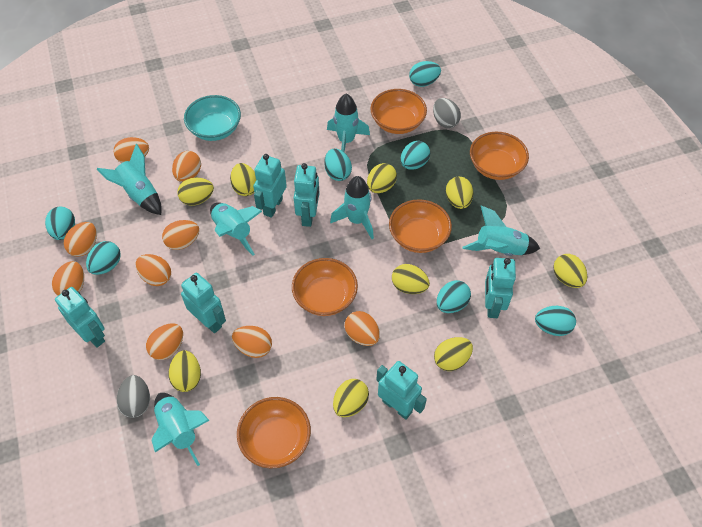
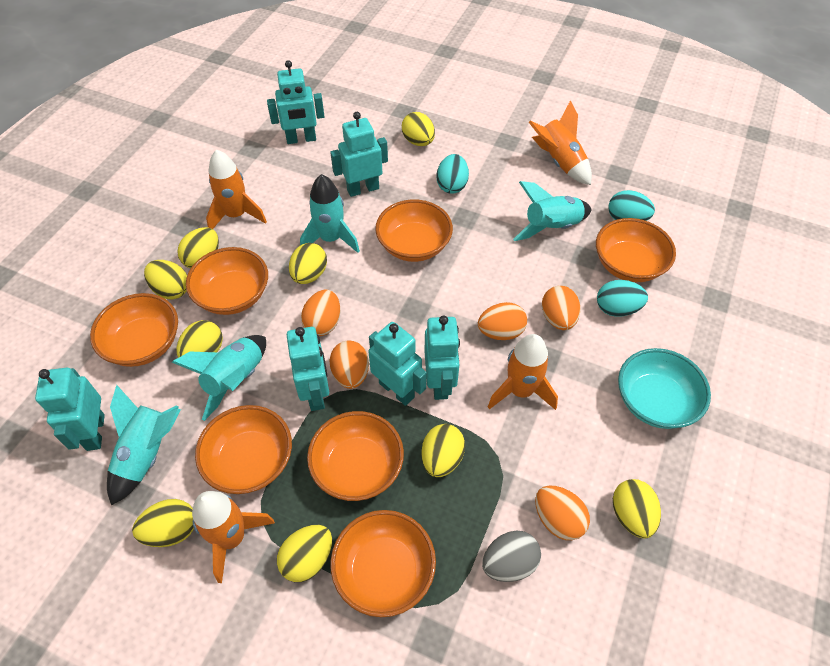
grey egg: [117,375,150,418] [433,98,461,128] = 2 -> [482,530,541,582] = 1
orange bowl: [237,397,311,468] [292,258,358,316] [370,89,427,134] [389,199,452,253] [470,132,529,180] = 5 -> [90,293,178,367] [186,247,268,315] [195,405,292,494] [307,411,404,501] [330,510,436,617] [375,200,453,262] [596,218,676,282] = 7
orange egg: [52,261,84,296] [64,222,97,257] [114,137,149,163] [136,254,171,286] [146,323,183,360] [162,220,199,250] [172,151,201,182] [232,326,272,358] [345,311,380,346] = 9 -> [301,290,340,336] [329,340,369,389] [478,302,527,340] [535,486,590,540] [542,286,581,330] = 5
orange rocket: none = 0 -> [192,491,275,583] [206,150,267,229] [488,334,558,410] [529,100,592,185] = 4
turquoise egg: [45,207,75,240] [86,241,121,275] [324,148,352,181] [400,141,430,170] [409,61,441,87] [436,280,471,313] [535,306,576,336] = 7 -> [436,154,469,194] [597,280,648,317] [608,190,655,221] = 3
turquoise rocket: [97,144,162,215] [152,393,210,466] [210,203,262,256] [327,94,370,153] [330,176,374,239] [462,206,540,256] = 6 -> [107,385,181,506] [172,335,266,421] [300,174,360,253] [513,181,592,241] = 4

